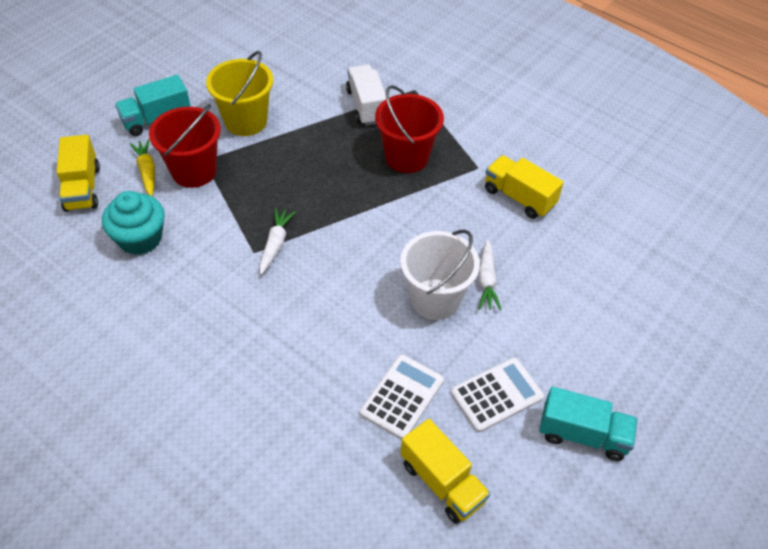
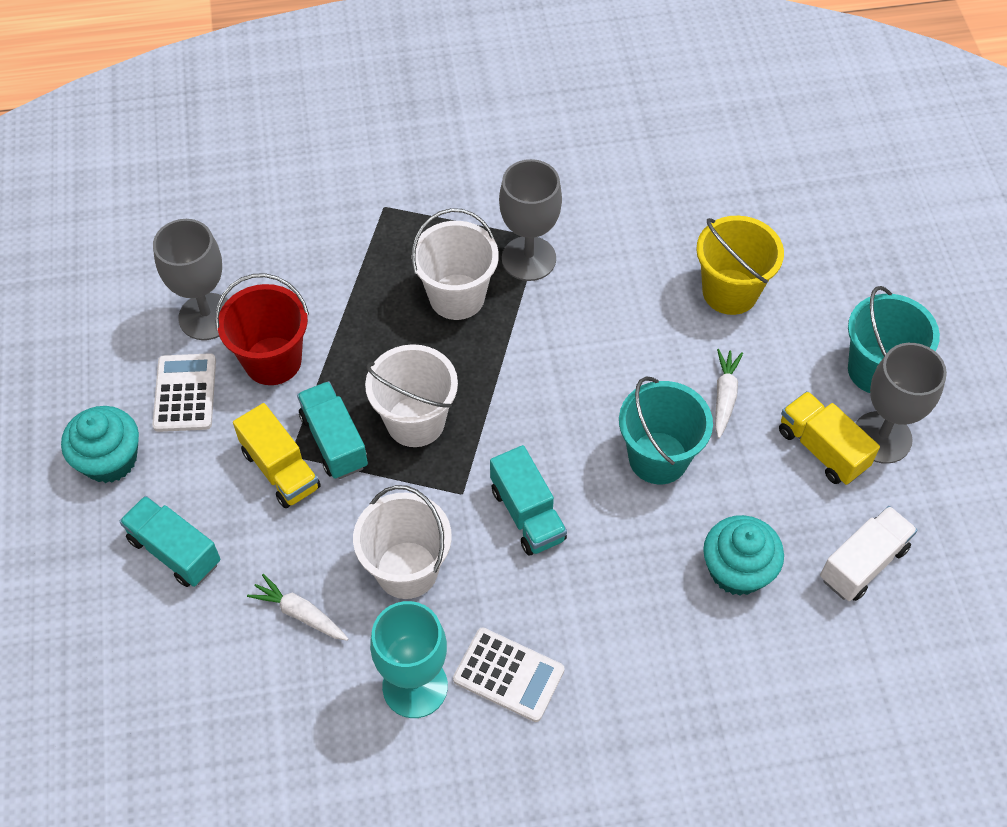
grey goblet: none = 0 -> [153,219,228,340] [499,159,562,281] [856,343,947,464] = 3
red bucket: [149,104,221,188] [375,85,444,173] = 2 -> [215,273,309,385] = 1
turquoise bucket: none = 0 -> [619,376,713,484] [848,286,940,393] = 2
turquoise cupcake: [102,191,165,255] = 1 -> [61,406,139,483] [703,515,784,596] = 2
turquoise goblet: none = 0 -> [370,601,448,718] = 1
turquoise truck: [115,75,191,136] [539,387,638,461] = 2 -> [119,496,220,587] [297,381,368,479] [490,445,567,556] = 3
white bucket: [400,229,480,320] = 1 -> [353,485,452,599] [365,344,458,447] [412,208,499,320] = 3
yellow carrot: [130,139,155,196] = 1 -> none = 0
yellow truck: [57,135,100,212] [401,419,490,524] [485,155,564,219] = 3 -> [233,403,321,508] [779,391,880,485] = 2

